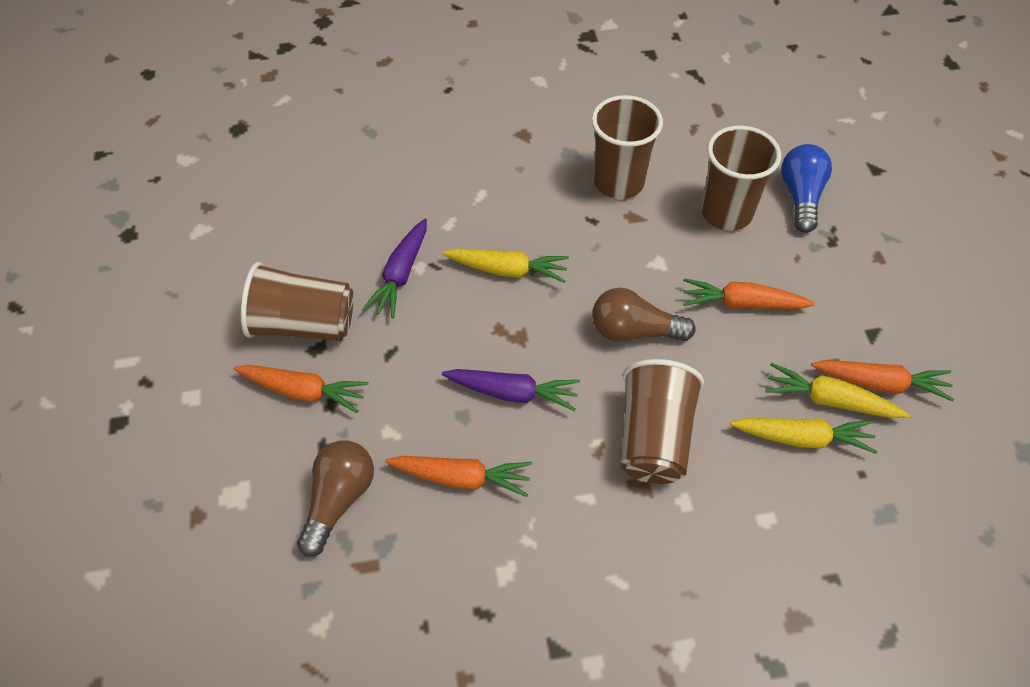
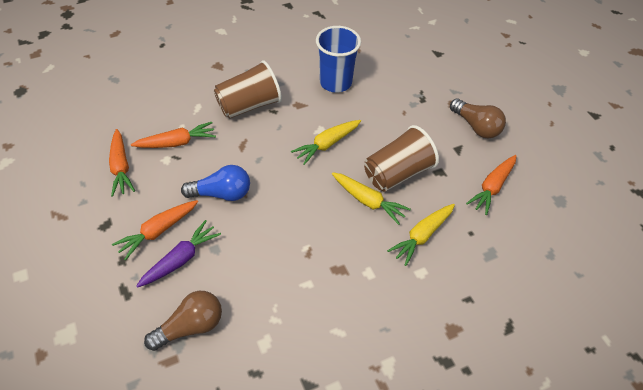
blue cup: none = 0 -> [316,26,361,93] = 1
brown cup: [241,262,353,341] [591,95,663,199] [621,359,704,484] [701,125,781,231] = 4 -> [214,60,282,119] [364,125,439,191] = 2
purple carrot: [362,219,427,318] [442,369,580,411] = 2 -> [136,220,221,288] = 1

